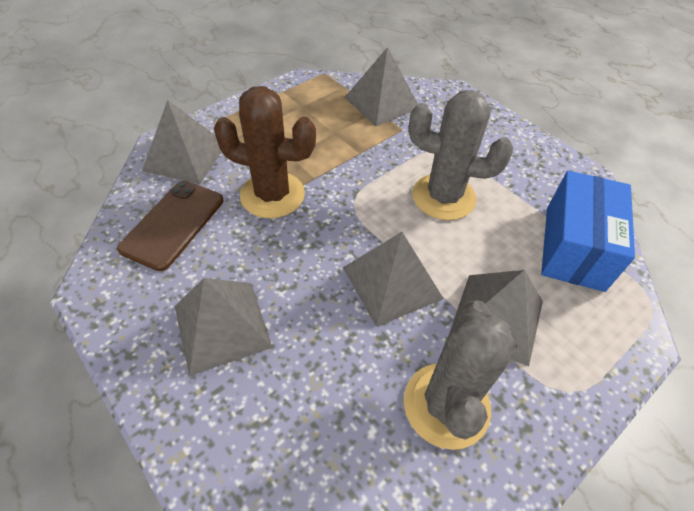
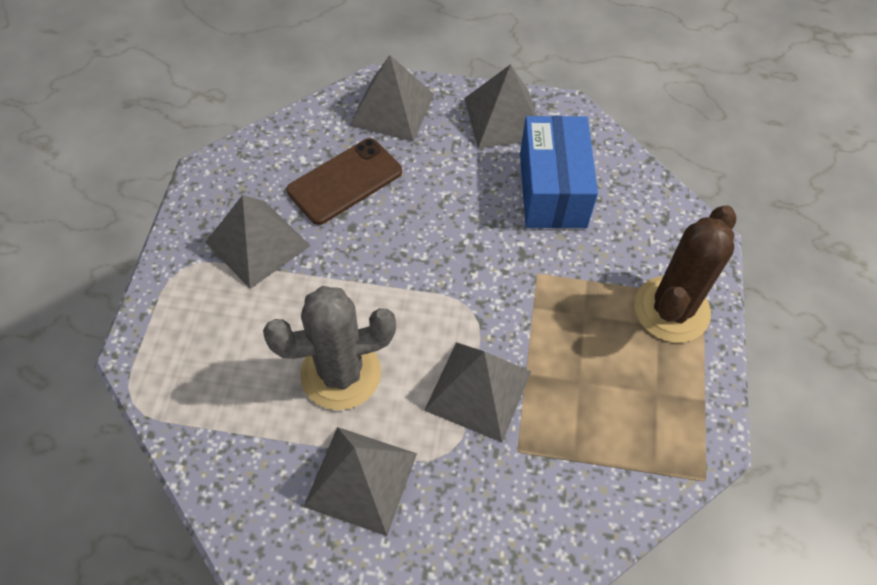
grey cactus: [404,300,517,450] [409,90,513,220] = 2 -> [263,286,396,410] = 1

